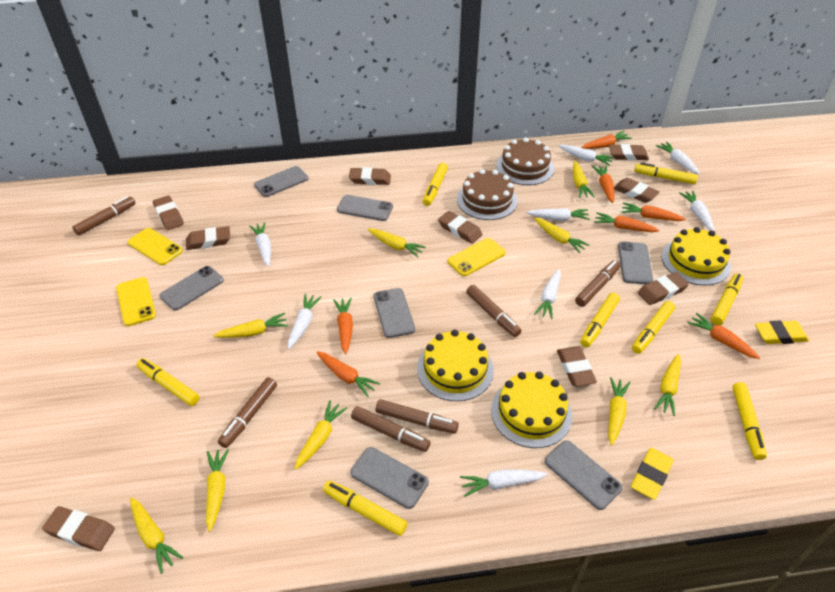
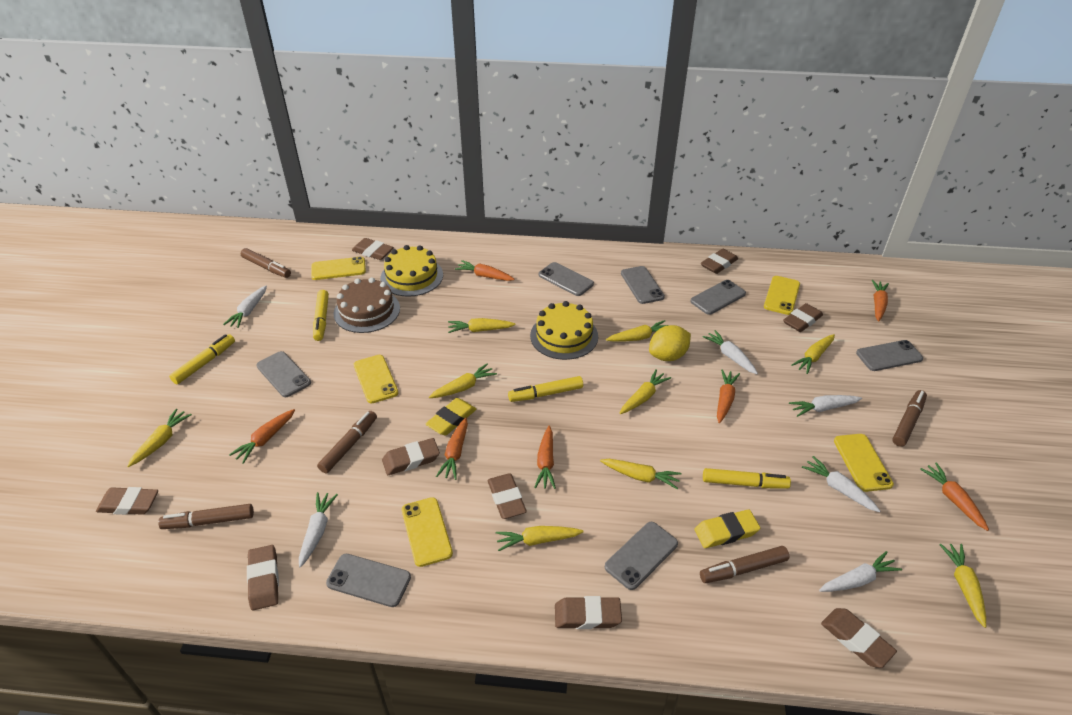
brown cake: [457,169,518,220] [496,137,554,185] = 2 -> [333,277,400,333] = 1
brown marker: [72,196,136,235] [218,377,277,448] [351,406,430,452] [376,399,459,434] [466,285,521,337] [575,260,621,307] = 6 -> [158,504,254,529] [241,248,291,278] [317,411,377,473] [700,546,789,583] [893,390,927,447] = 5
white carrot: [249,222,271,267] [288,294,322,349] [460,469,548,497] [526,208,590,221] [534,269,561,319] [558,145,614,166] [656,142,700,175] [679,191,714,231] = 8 -> [223,286,267,328] [299,492,338,567] [702,330,758,374] [789,395,862,417] [802,456,880,512] [819,551,902,592] = 6
yellow cake: [417,330,494,401] [491,372,572,448] [662,227,731,286] = 3 -> [380,245,443,297] [530,301,598,360] = 2
yellow lemon: none = 0 -> [649,325,691,361] = 1
yellow marker: [136,358,200,406] [323,481,407,536] [423,163,448,206] [580,293,620,347] [632,301,675,354] [634,162,698,184] [711,273,743,325] [733,382,767,460] = 8 -> [169,334,235,384] [313,290,329,341] [508,376,583,402] [703,468,791,489] = 4
yellow phone: [116,277,156,326] [128,228,183,265] [447,238,506,276] = 3 -> [311,257,366,280] [354,355,398,403] [401,497,453,567] [764,276,800,315] [834,434,894,492] = 5

